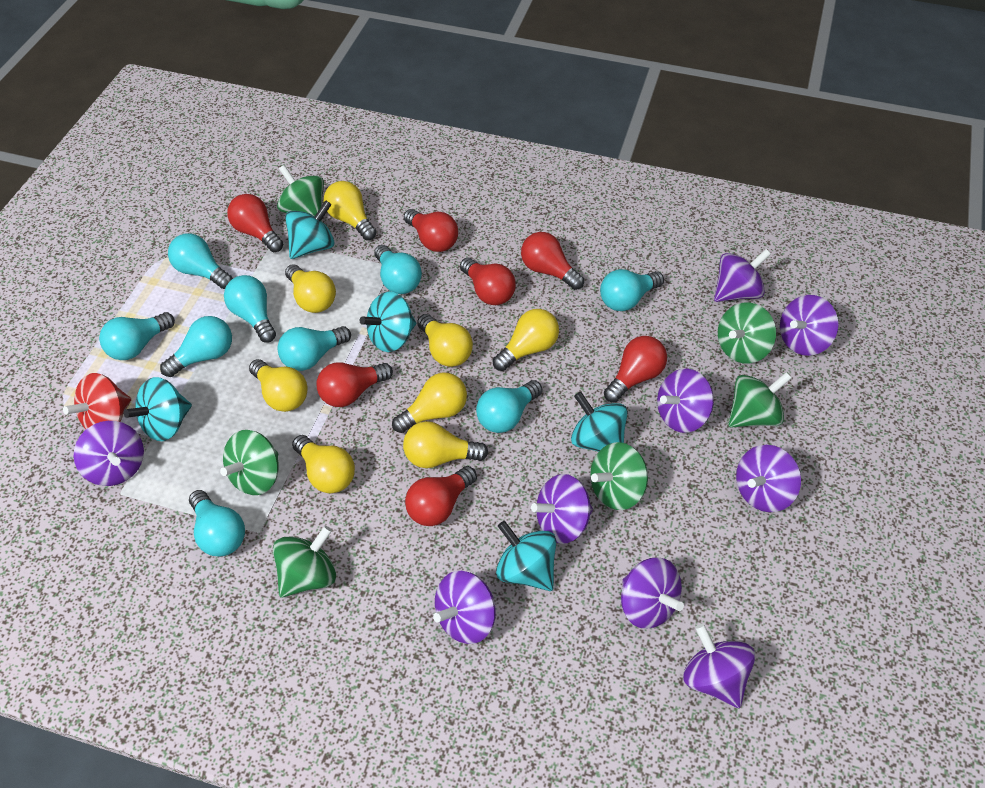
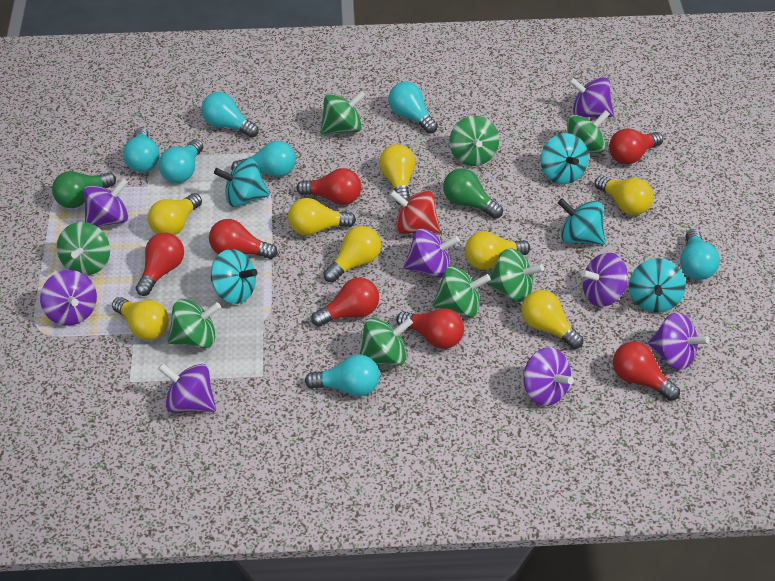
green light bulb: none = 0 -> [52,171,116,208] [443,168,503,219] = 2
green spinning top: [220,430,279,495] [273,526,336,598] [277,165,324,221] [590,442,648,510] [718,303,776,364] [728,372,792,428] = 6 -> [57,222,110,275] [168,299,221,348] [320,90,366,135] [360,318,413,365] [432,266,491,317] [449,116,499,166] [487,248,544,302] [567,110,610,153] = 8
purple spinning top: [74,421,144,486] [433,571,496,644] [531,474,593,544] [621,557,684,629] [657,368,714,433] [683,624,755,708] [714,249,771,302] [736,445,801,512] [780,295,839,356] = 9 -> [40,270,97,326] [84,178,128,227] [158,363,216,413] [404,229,460,278] [523,347,573,406] [569,77,614,118] [580,253,628,307] [648,312,710,370] = 8
turquoise light bulb: [99,312,175,360] [160,316,232,377] [168,234,233,289] [189,490,245,556] [224,275,276,343] [277,326,351,371] [374,245,422,294] [476,380,543,433] [600,269,664,311] = 9 -> [123,128,160,172] [158,139,203,183] [201,92,259,138] [231,141,296,177] [305,355,380,396] [388,82,438,133] [680,229,720,280] = 7

